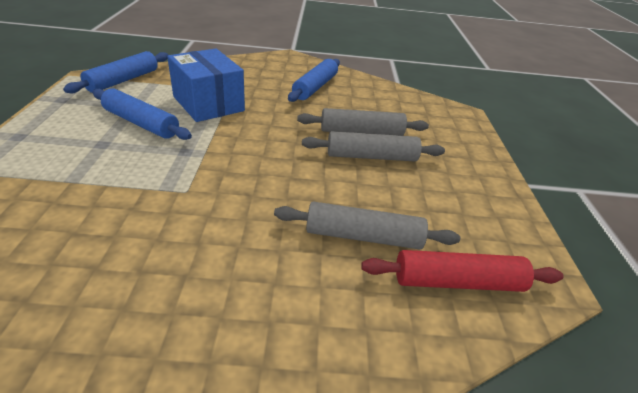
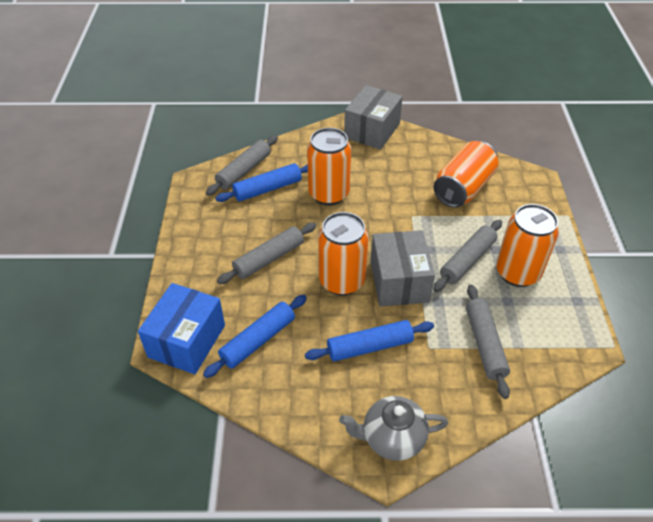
grey box: none = 0 -> [344,85,403,150] [371,230,435,307] = 2
grey rolling pin: [274,201,460,249] [297,108,429,136] [302,131,445,161] = 3 -> [206,135,278,196] [217,223,316,284] [433,220,502,292] [466,285,510,399] = 4
grey teapot: none = 0 -> [339,396,448,461] = 1
orange can: none = 0 -> [307,128,351,206] [318,212,369,296] [434,141,499,208] [496,204,559,287] = 4
red rolling pin: [361,250,564,292] = 1 -> none = 0

